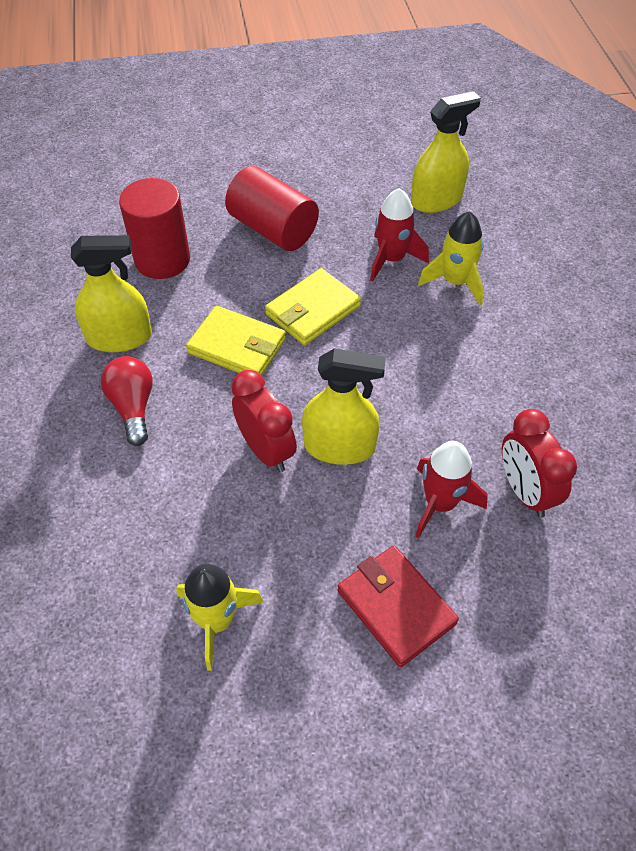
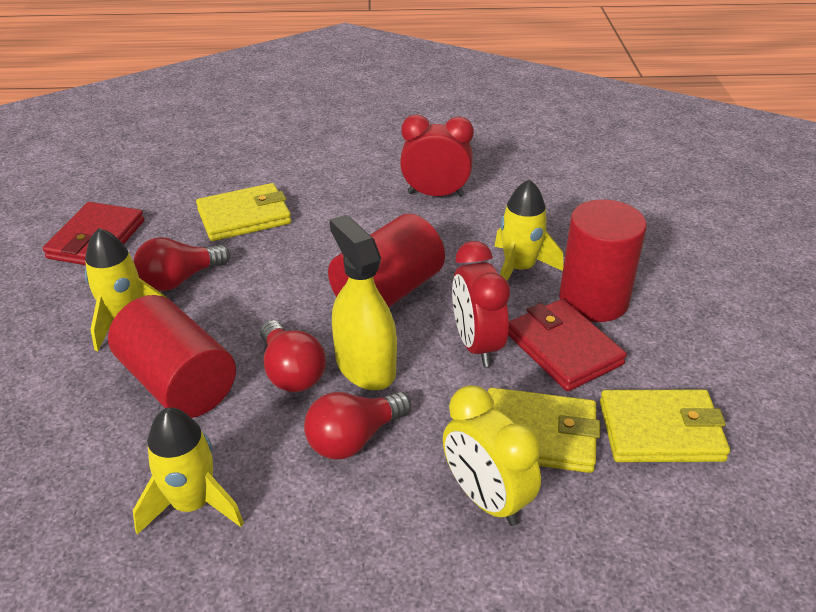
red cylinder: [119,178,190,279] [225,166,319,251] = 2 -> [108,295,236,418] [328,214,445,307] [559,199,647,322] = 3
red light bulb: [101,356,153,446] = 1 -> [134,237,230,291] [260,320,326,392] [304,392,411,459] = 3
red rocket: [370,188,429,282] [415,441,488,539] = 2 -> none = 0
red wallet: [338,545,459,667] = 1 -> [43,202,144,265] [508,299,627,391] = 2
yellow clock: none = 0 -> [443,385,541,526] = 1
yellow rocket: [176,564,264,671] [418,211,484,305] = 2 -> [85,228,167,351] [133,408,244,535] [494,179,563,281] = 3
yellow spray bottle: [71,235,152,352] [302,349,386,465] [411,91,481,213] = 3 -> [330,215,397,390] = 1
yellow wallet: [186,306,286,375] [265,268,361,345] = 2 -> [196,183,291,241] [488,388,600,473] [600,389,730,462] = 3

